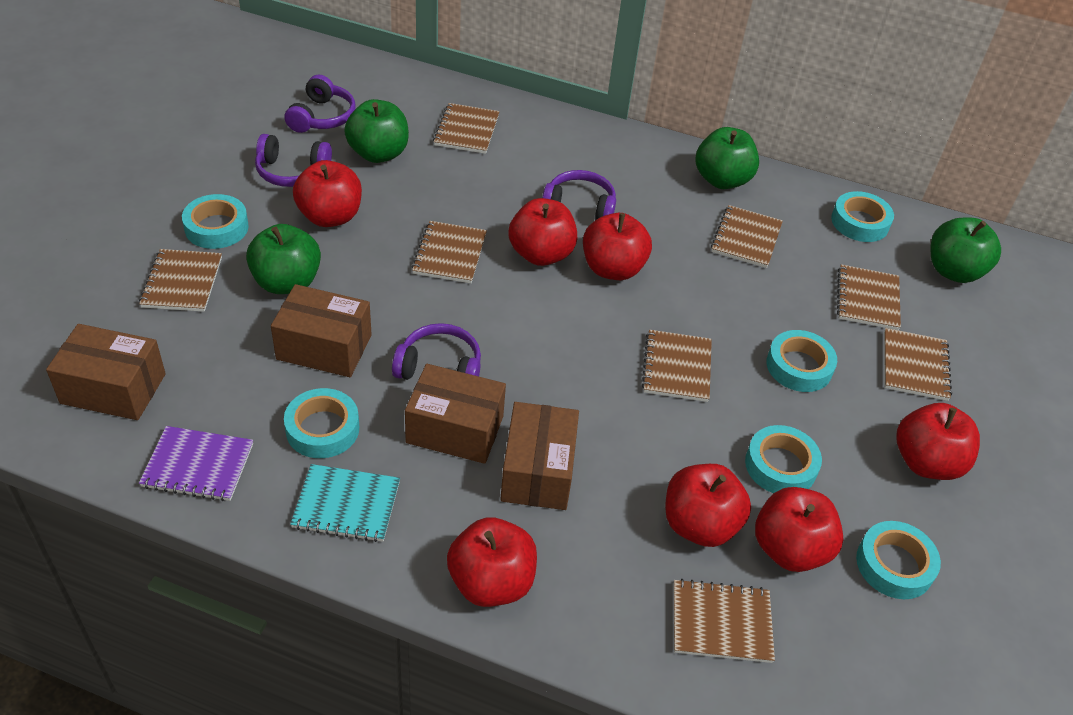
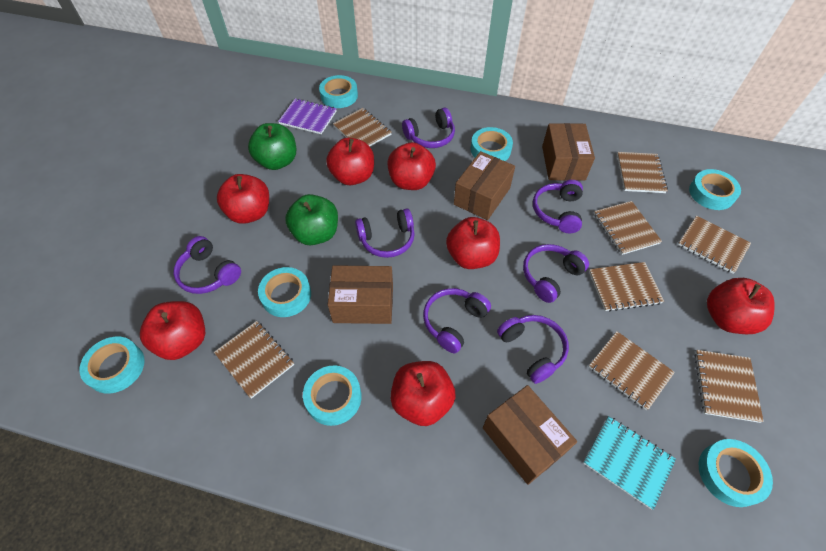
green apple: [246,224,321,294] [344,99,409,163] [696,127,759,189] [931,218,1001,283] = 4 -> [248,123,296,170] [285,194,338,245] = 2
purple headphones: [255,134,332,187] [284,74,356,133] [392,323,481,380] [542,170,616,220] = 4 -> [173,236,241,294] [355,208,415,258] [402,108,455,148] [423,288,491,353] [497,315,569,384] [523,244,589,303] [533,180,583,233] = 7
turquoise tape: [182,194,249,249] [284,388,359,458] [745,425,822,493] [766,330,837,392] [831,191,894,242] [856,521,941,599] = 6 -> [79,337,145,394] [258,267,311,317] [303,365,362,426] [319,75,358,108] [471,127,513,161] [689,169,741,210] [699,439,773,507] = 7

